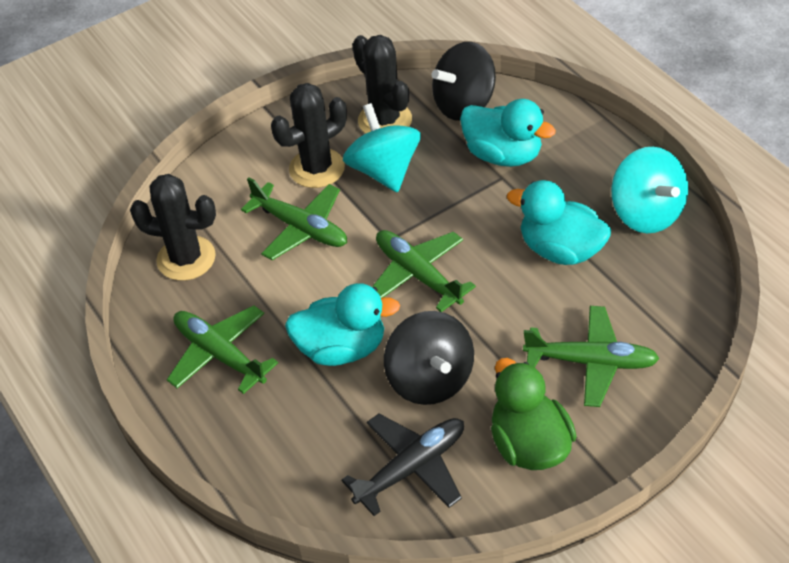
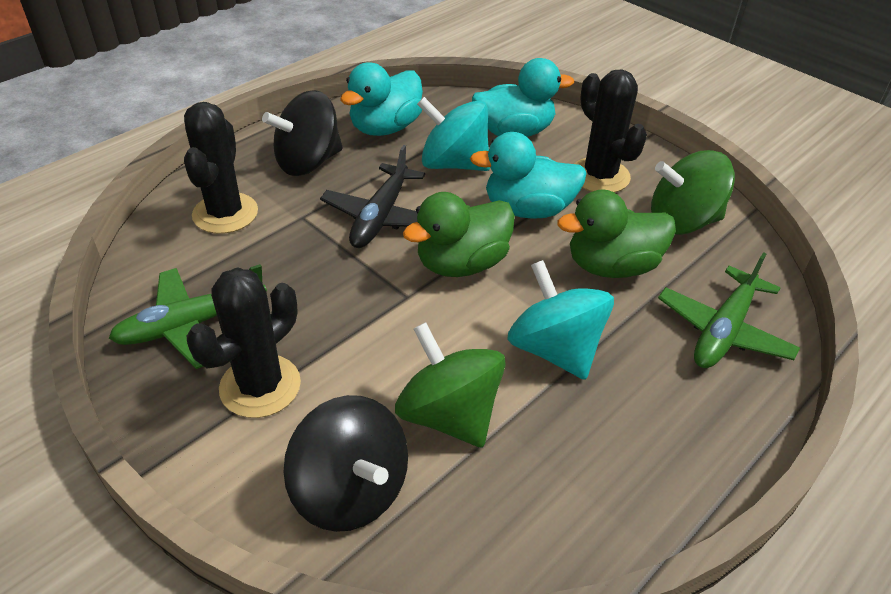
green duck: [491,358,577,470] = 1 -> [403,192,515,277] [557,190,676,278] = 2
green plane: [167,305,278,394] [241,177,347,260] [372,230,476,312] [523,306,660,407] = 4 -> [109,264,267,369] [658,252,800,368] = 2
green spinning top: none = 0 -> [395,322,505,448] [651,150,735,235] = 2

